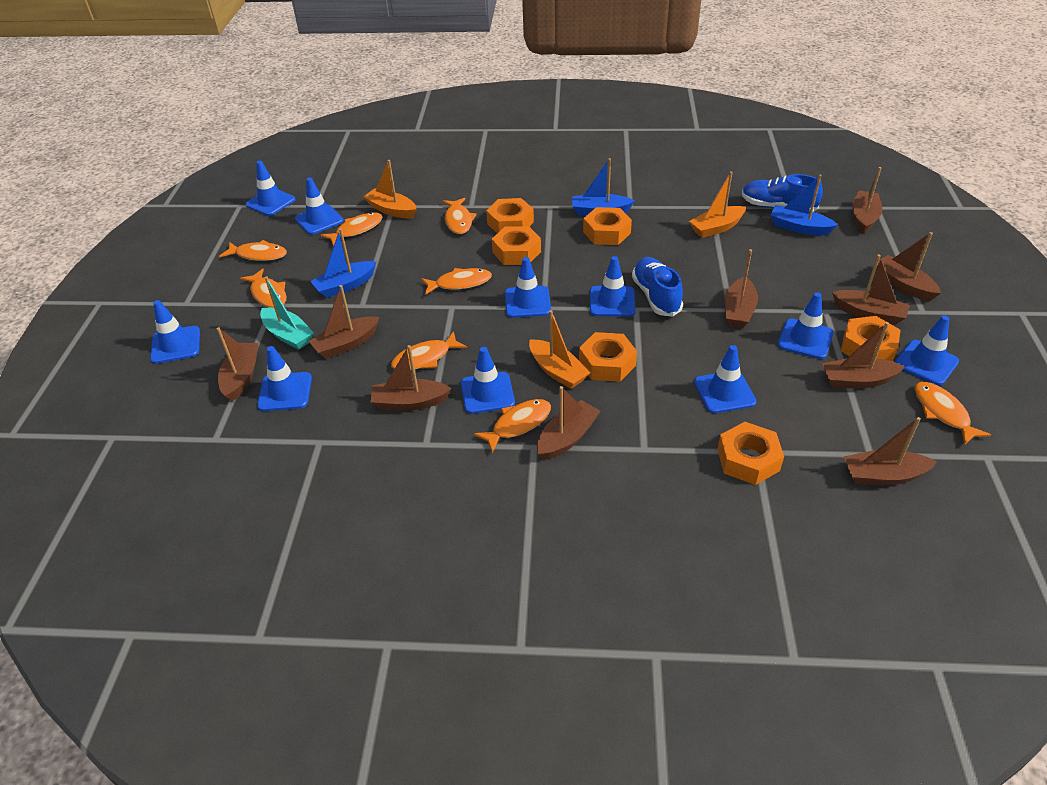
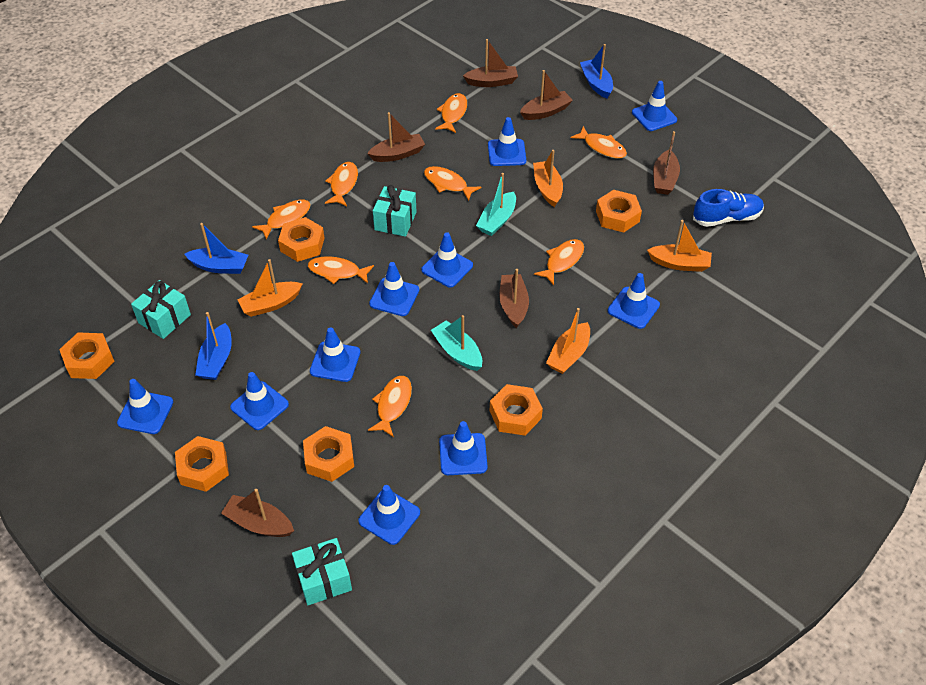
blue shoe: [632,257,683,317] [742,174,823,212] = 2 -> [693,189,764,227] = 1
brown boat: [216,327,258,401] [309,285,379,359] [371,345,452,410] [537,386,600,460] [724,249,758,328] [822,322,905,388] [832,255,910,325] [844,417,937,485] [852,167,882,234] [874,232,941,301] = 10 -> [221,489,294,537] [367,112,425,162] [463,39,518,87] [499,269,529,328] [520,70,573,120] [653,131,680,195] = 6
orange boat: [363,160,416,219] [529,310,590,389] [689,171,746,238] = 3 -> [238,259,302,317] [533,150,563,207] [546,308,590,374] [647,220,712,272] = 4
turquoise boat: [260,276,314,350] = 1 -> [431,315,482,371] [476,173,516,236] = 2
turquoise gift: none = 0 -> [131,280,191,339] [292,538,352,605] [373,185,417,237] = 3

